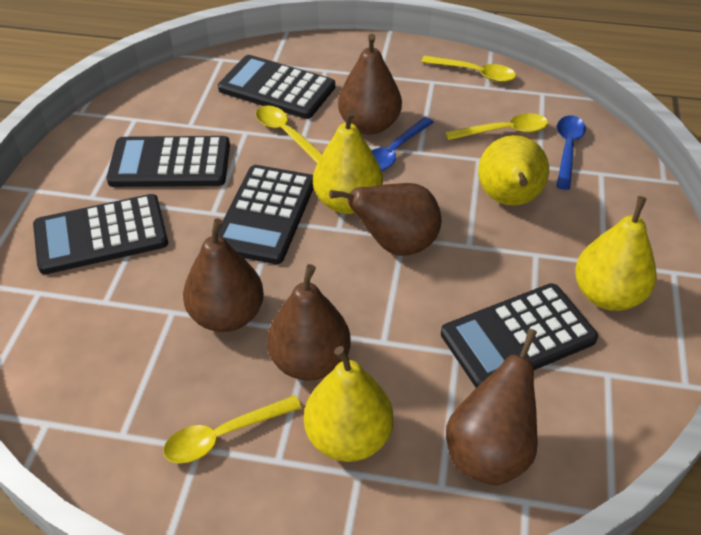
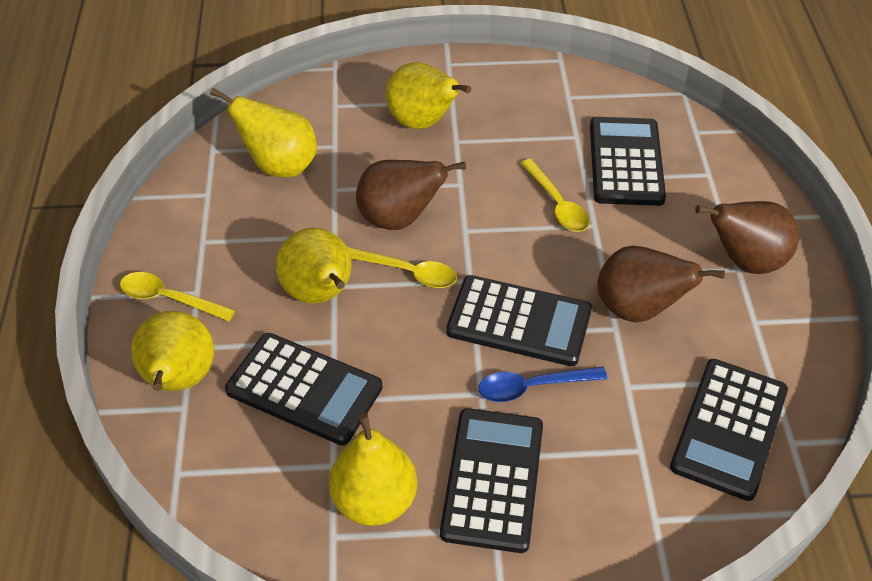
blue spoon: [372,117,434,171] [556,115,586,190] = 2 -> [479,366,608,402] = 1
brown pear: [183,218,264,332] [267,264,351,381] [329,183,441,256] [338,34,402,135] [446,329,538,486] = 5 -> [356,160,466,230] [597,246,725,322] [695,201,799,274] = 3
yellow pear: [304,346,393,462] [313,110,383,214] [478,135,549,206] [575,196,657,311] = 4 -> [131,311,214,391] [210,88,317,177] [276,228,351,304] [329,413,417,526] [386,62,471,129] = 5
yellow spoon: [163,395,302,464] [256,106,322,163] [421,55,516,82] [445,113,548,140] = 4 -> [120,272,236,321] [347,247,457,288] [520,159,589,232] = 3

